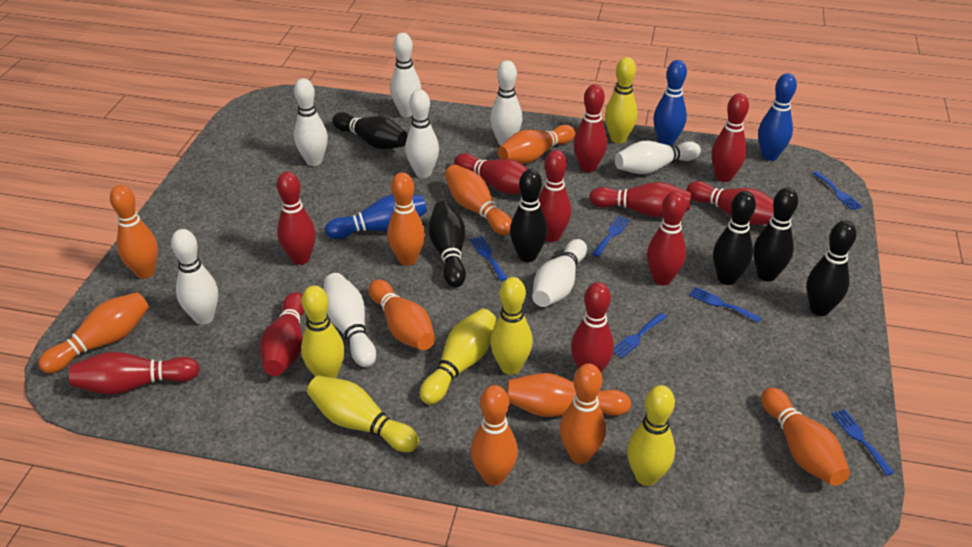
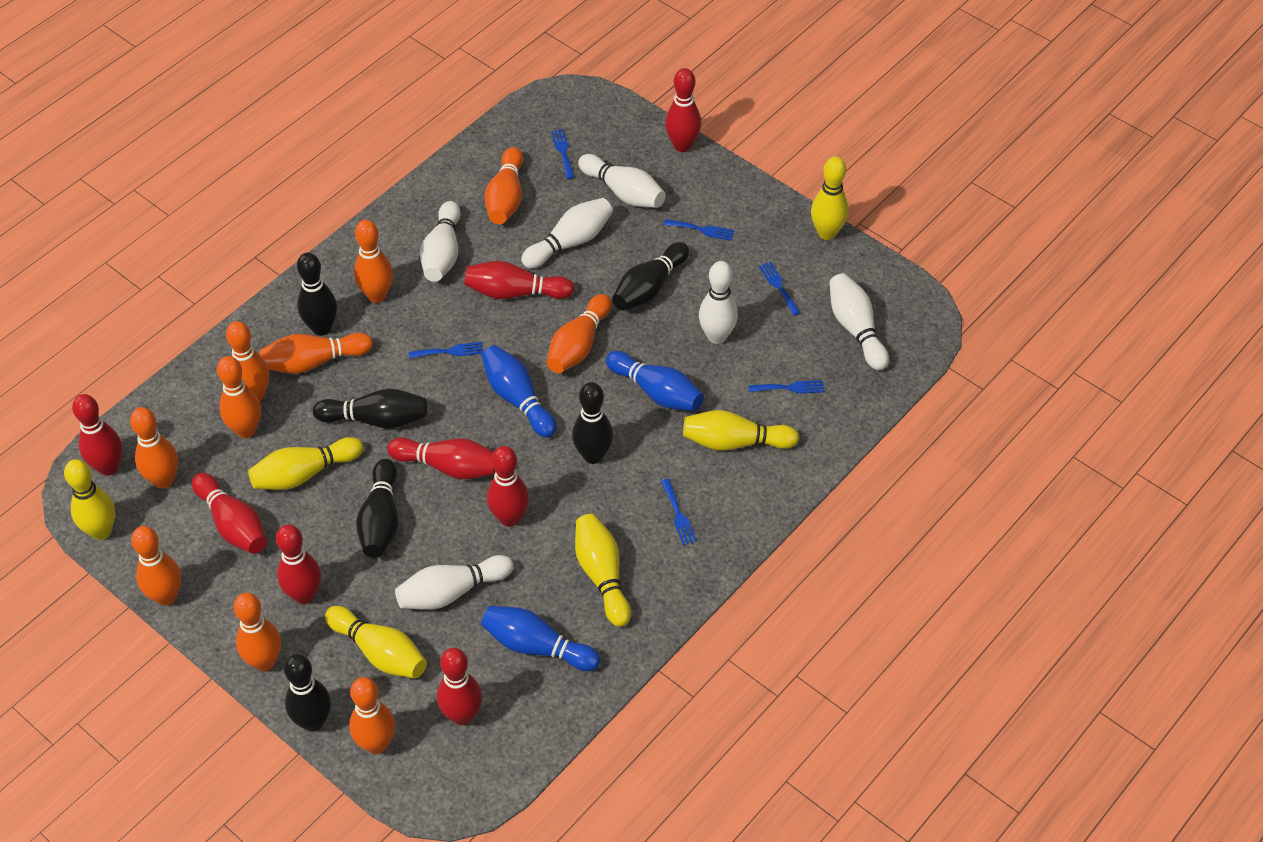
red bowling pin: [69,352,200,395] [260,292,305,376] [277,171,316,265] [454,153,528,194] [539,150,571,242] [571,282,614,373] [573,84,607,172] [589,182,691,217] [647,191,686,286] [686,181,774,225] [711,93,749,182] = 11 -> [72,394,122,476] [192,473,267,554] [276,524,321,604] [387,438,495,479] [437,648,482,725] [464,261,574,299] [487,446,529,527] [665,68,701,152] = 8
white bowling pin: [171,229,218,325] [294,78,328,166] [324,273,376,367] [390,33,422,117] [405,90,439,178] [490,60,523,146] [532,239,587,307] [615,141,701,174] = 8 -> [395,555,513,610] [420,201,461,282] [521,198,613,269] [578,154,666,208] [699,261,738,344] [829,273,889,370] = 6

